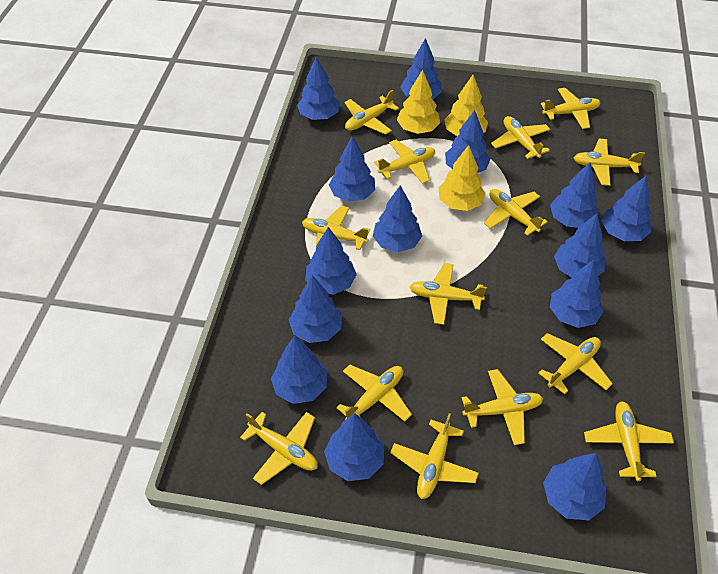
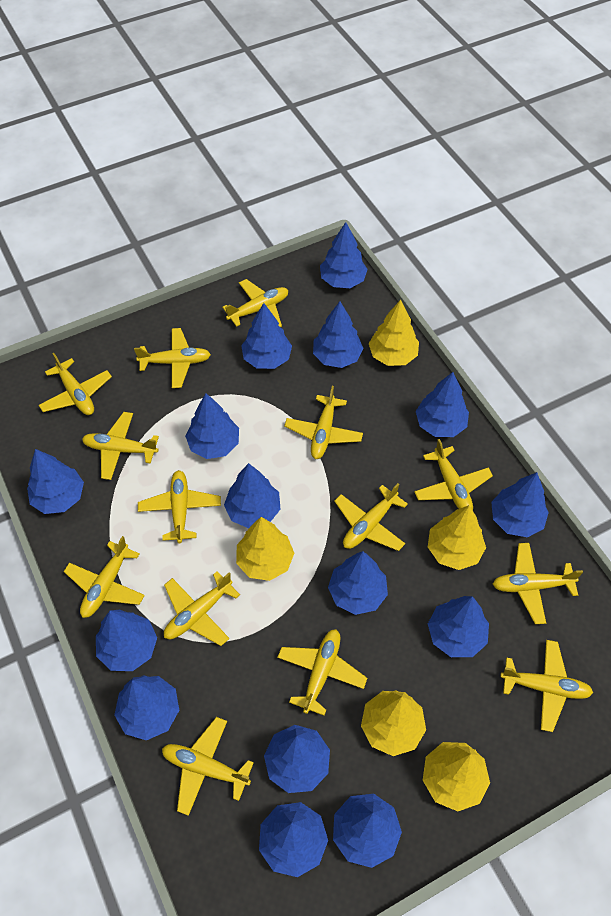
blue tree: [271,335,327,404] [289,275,342,343] [297,57,340,120] [305,227,357,295] [324,413,384,481] [329,136,375,202] [373,185,422,252] [400,38,442,99] [445,110,491,173] [543,453,606,520] [550,162,599,228] [550,260,604,328] [554,213,605,278] [602,176,651,241] = 14 -> [27,449,84,514] [96,610,157,671] [114,675,179,740] [185,393,239,459] [224,463,281,528] [241,303,292,369] [259,802,328,877] [264,725,330,793] [313,301,364,368] [320,222,368,288] [328,551,388,615] [333,794,402,868] [416,372,469,437] [428,596,489,657] [491,472,549,538] = 15
yellow tree: [397,70,440,134] [438,145,486,211] [444,75,488,136] = 3 -> [236,517,294,581] [361,690,426,756] [369,300,419,366] [423,742,490,811] [428,505,486,570] = 5

